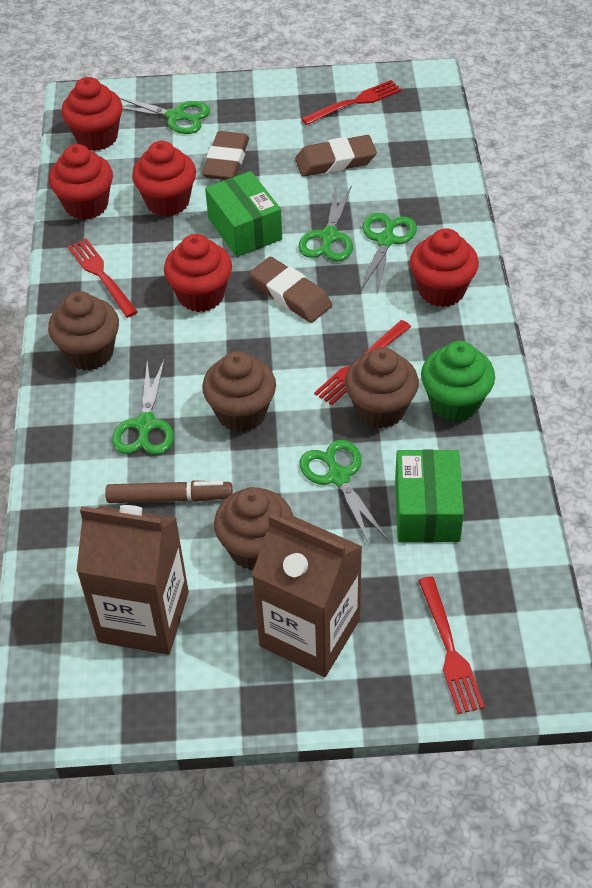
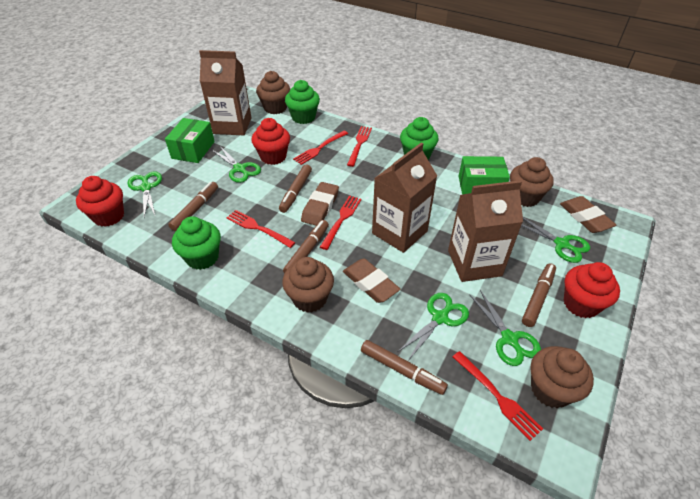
brown carton: [76,505,189,655] [252,513,363,677] = 2 -> [199,50,251,135] [372,143,437,253] [448,180,523,282] = 3
brown marker: [105,480,233,503] = 1 -> [168,182,218,231] [279,165,312,213] [283,220,329,273] [361,340,448,395] [522,263,556,327] = 5
green cupcake: [421,341,495,422] = 1 -> [172,216,221,270] [285,80,320,124] [400,117,438,160] = 3
red cupcake: [49,144,113,220] [62,77,122,151] [132,141,196,217] [164,234,232,312] [410,228,479,307] = 5 -> [76,176,124,227] [251,118,290,165] [564,262,620,318] = 3
red fork: [68,238,138,318] [301,80,402,125] [314,320,411,405] [418,576,484,714] = 4 -> [227,210,296,248] [293,131,348,165] [320,196,362,250] [347,126,372,167] [453,351,543,441] = 5

